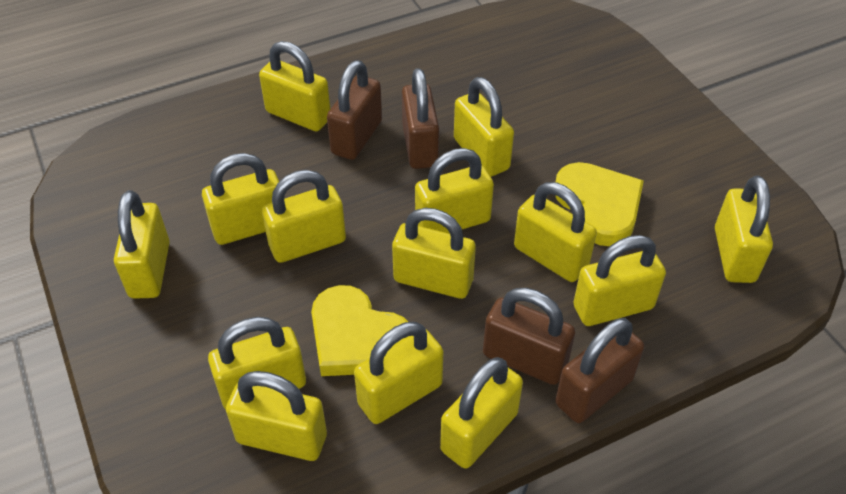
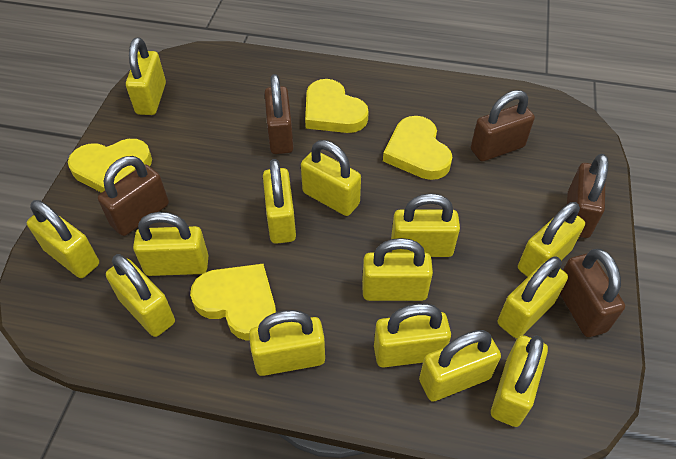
brown padlock: [327,60,382,160] [402,68,439,169] [483,288,575,385] [555,318,644,423] = 4 -> [98,156,169,236] [265,74,294,154] [471,90,535,161] [560,249,625,337] [567,154,608,238] = 5
yellow heart: [311,285,408,376] [555,162,644,246] = 2 -> [68,139,152,193] [190,264,276,341] [305,79,369,133] [383,116,452,180] = 4

